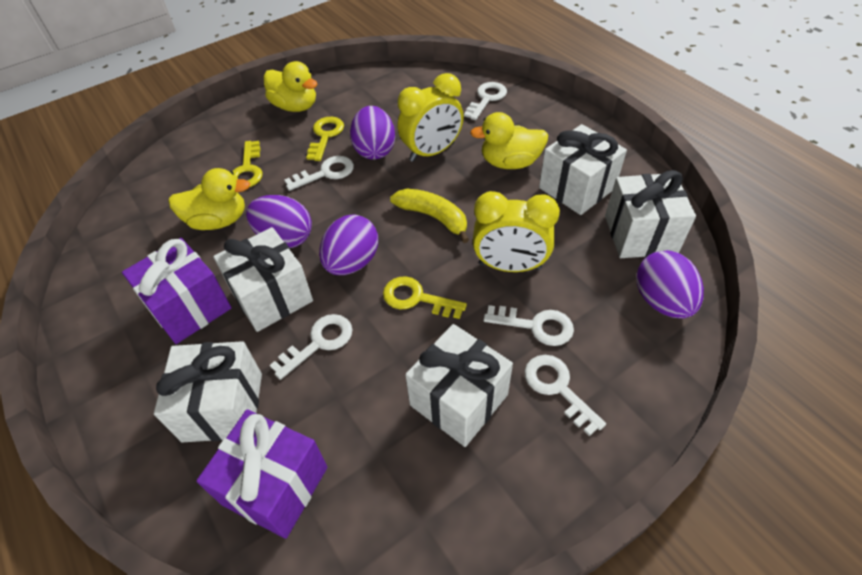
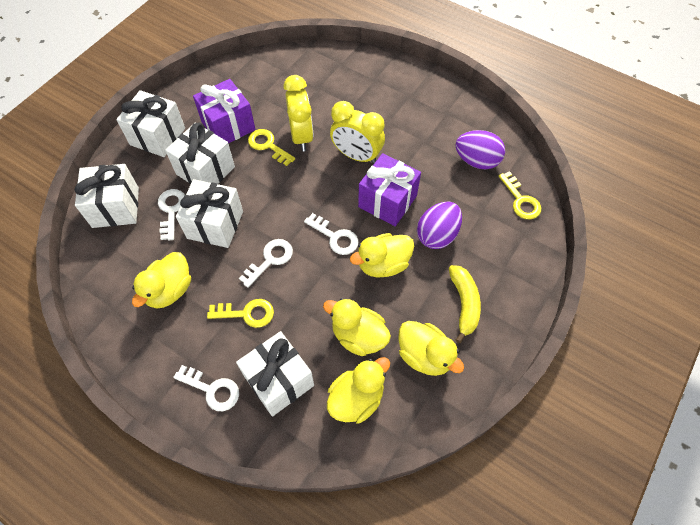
purple egg: [246,195,312,248] [319,214,378,275] [350,106,395,159] [637,250,704,319] = 4 -> [417,202,462,249] [455,130,505,169] = 2
white key: [270,314,353,380] [284,156,354,191] [464,82,507,120] [484,305,574,346] [525,355,606,436] = 5 -> [158,189,185,240] [173,365,239,411] [239,239,293,288] [304,213,359,255] = 4
yellow duck: [168,168,251,230] [264,61,317,112] [470,112,548,169] = 3 -> [132,252,191,308] [323,298,391,356] [327,357,390,424] [350,233,414,278] [398,321,464,376] = 5

